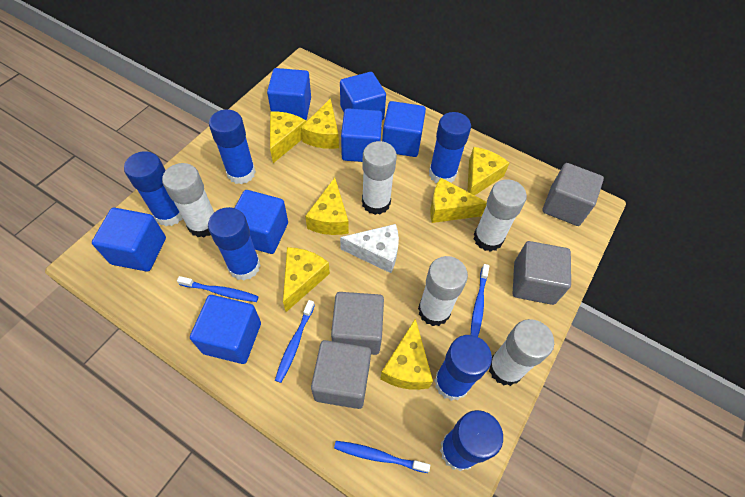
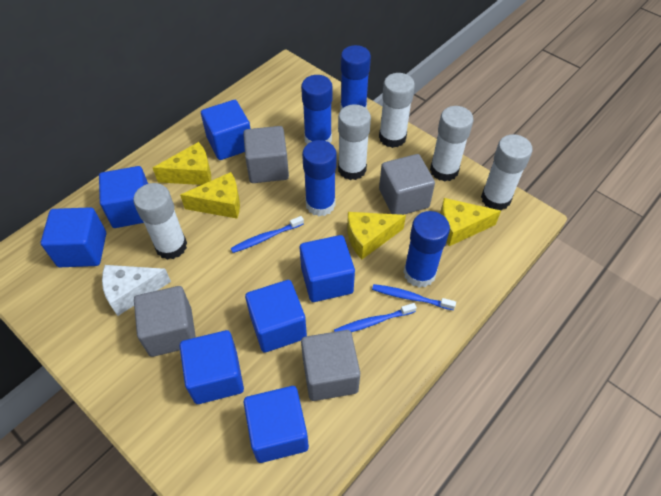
blue glue stick: [124,151,183,226] [208,207,261,281] [209,109,256,184] [429,112,471,183] [434,335,492,401] [440,410,503,471] = 6 -> [301,75,333,144] [302,140,337,216] [340,45,371,111] [404,211,450,288] = 4
blue toothbrush: [177,276,259,302] [275,300,315,383] [334,441,430,473] [471,264,489,337] = 4 -> [231,216,304,253] [334,303,417,332] [372,284,456,310] = 3
yellow cheese: [270,111,306,163] [283,247,330,312] [301,98,339,149] [305,178,349,235] [380,318,433,390] [430,178,487,223] [467,147,509,195] = 7 -> [153,142,211,185] [180,172,240,219] [347,212,406,259] [440,198,501,246] = 4

